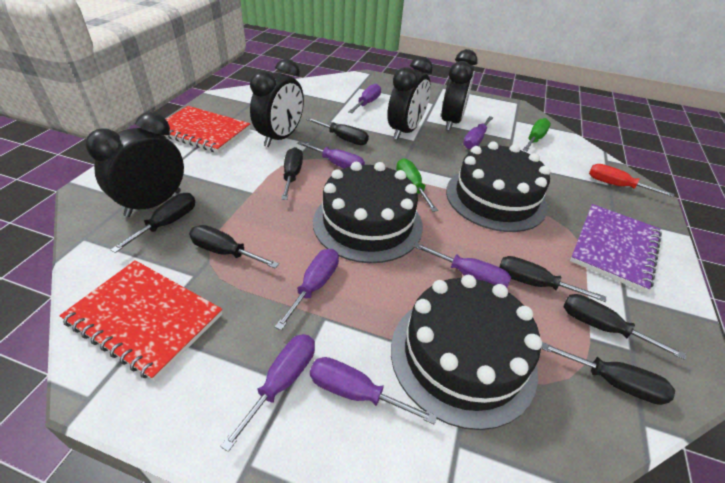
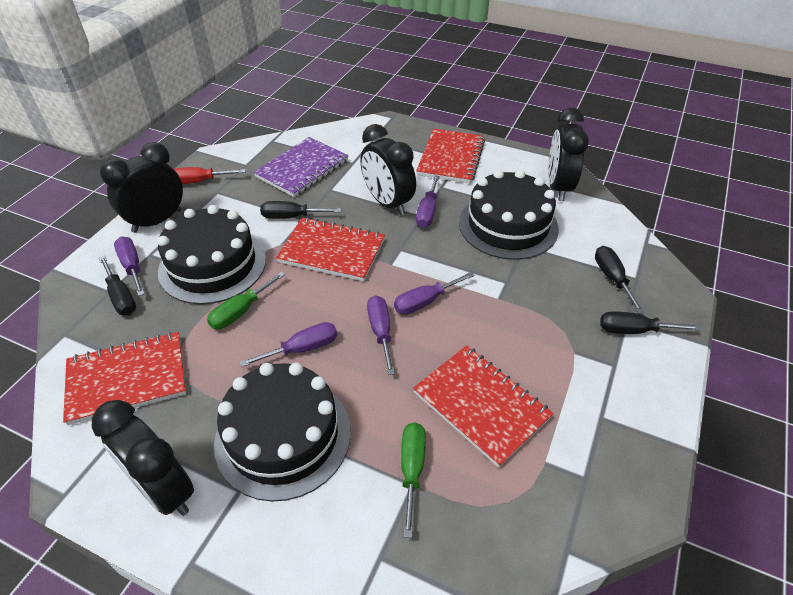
black screwdriver: [110,193,195,253] [189,225,279,268] [281,147,303,200] [306,118,369,145] [499,256,606,302] [541,342,675,405] [564,294,686,360] = 7 -> [99,256,136,315] [260,201,341,219] [595,246,645,314] [600,311,701,334] = 4
purple screwdriver: [220,334,315,452] [275,249,339,331] [297,141,365,168] [310,357,437,425] [348,83,381,113] [413,242,511,287] [463,116,494,149] = 7 -> [114,237,145,296] [240,322,337,367] [367,295,395,375] [394,272,475,315] [416,175,440,228] = 5
red notebook: [59,260,222,381] [162,106,250,153] = 2 -> [63,332,186,425] [276,217,385,281] [413,345,554,468] [416,129,485,183] = 4

